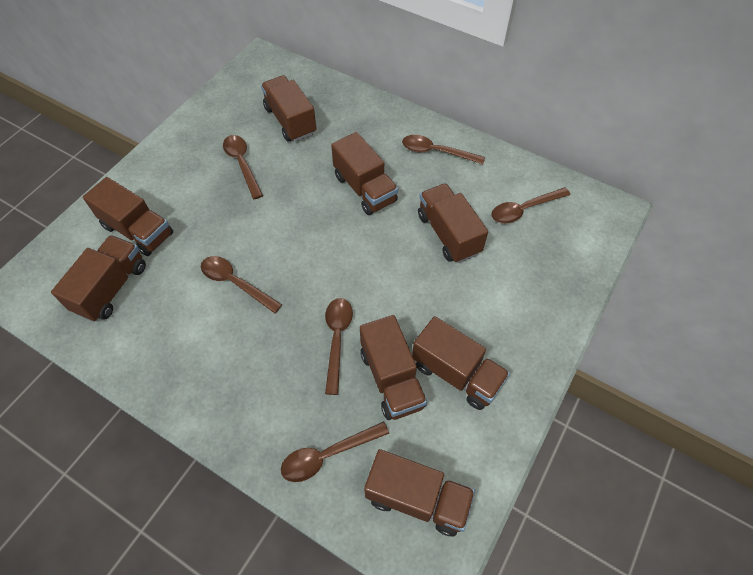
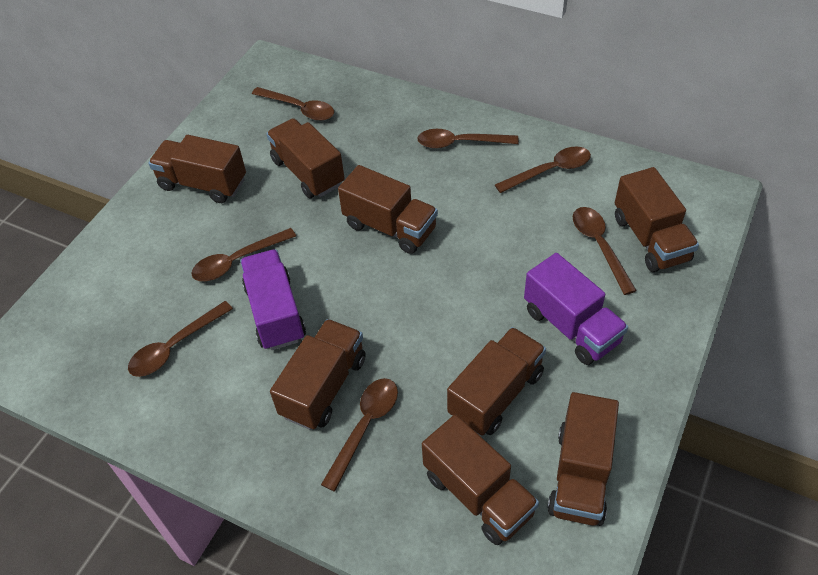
brown spoon: [201,256,282,313] [223,135,263,199] [281,421,389,482] [325,298,353,395] [402,135,485,164] [491,187,571,223] = 6 -> [128,301,233,377] [191,228,296,281] [252,87,334,121] [321,378,398,491] [417,129,519,149] [495,147,591,193] [573,207,637,295] = 7
purple truck: none = 0 -> [240,249,306,350] [524,253,628,365] = 2

